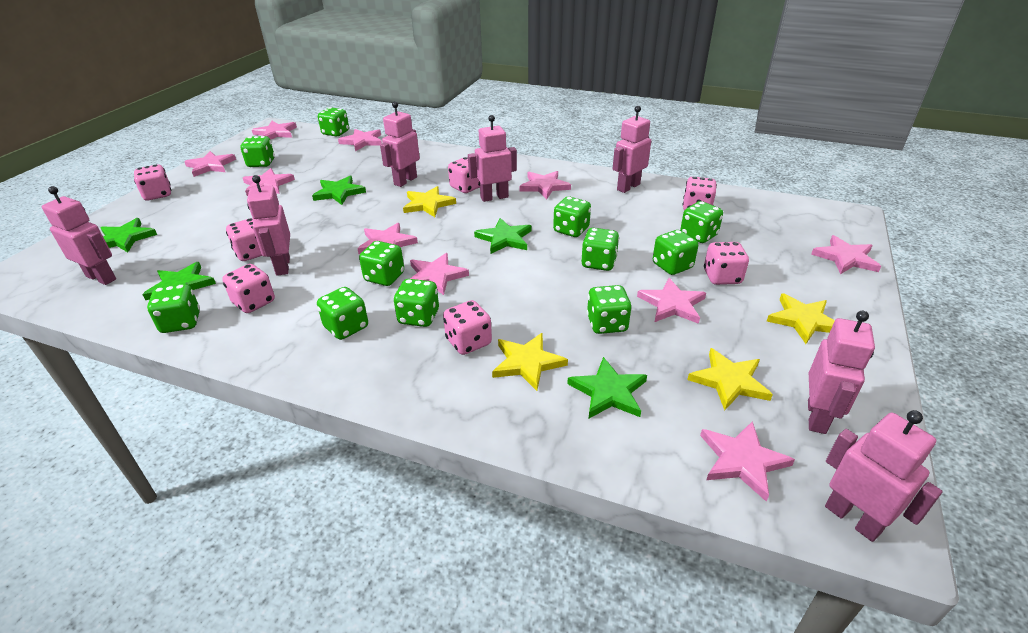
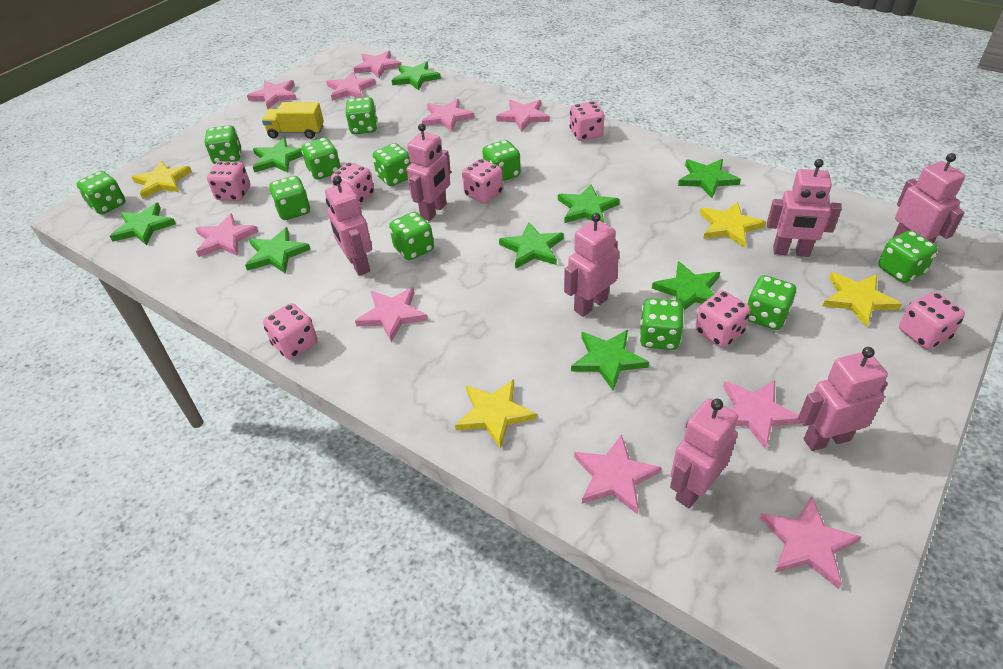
green star: [100,218,157,252] [142,262,216,300] [312,176,366,205] [474,218,531,254] [567,357,647,419] = 5 -> [110,203,176,246] [245,227,311,274] [253,138,303,173] [391,61,441,91] [499,222,564,269] [558,184,620,223] [571,330,649,391] [652,261,720,310] [678,159,741,198] = 9
yellow truck: none = 0 -> [262,102,324,139] = 1

